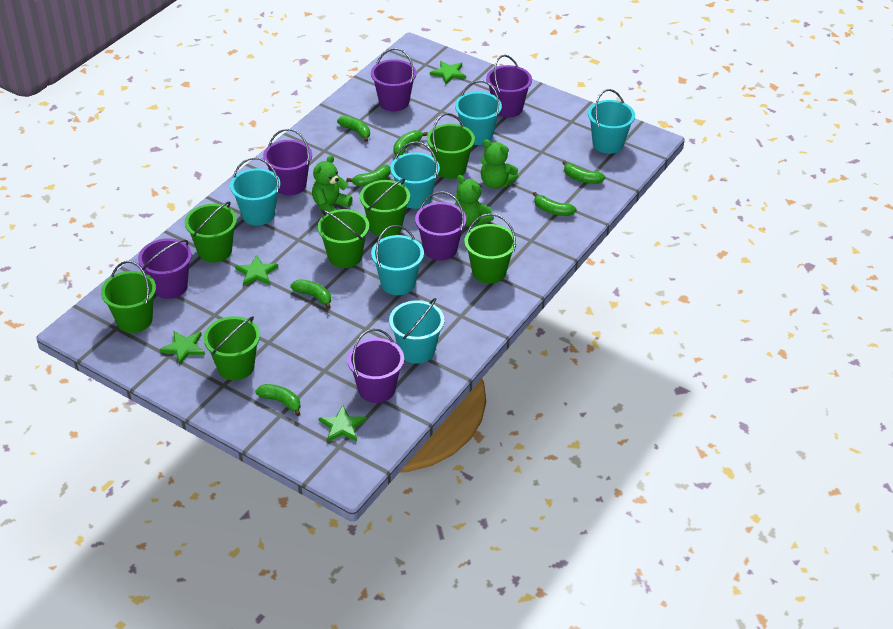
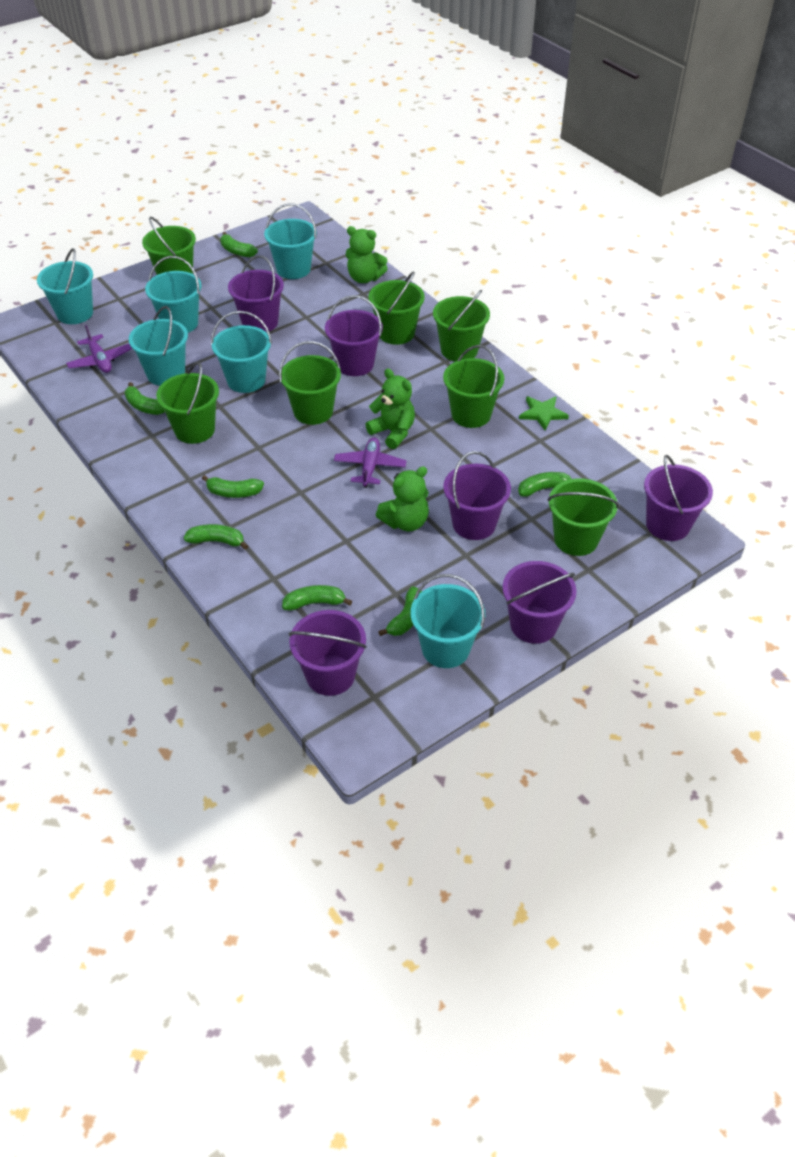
green star: [160,331,205,365] [235,255,278,286] [319,405,366,442] [430,61,466,84] = 4 -> [519,396,569,430] = 1
purple plane: none = 0 -> [66,325,132,373] [334,437,407,488] = 2

